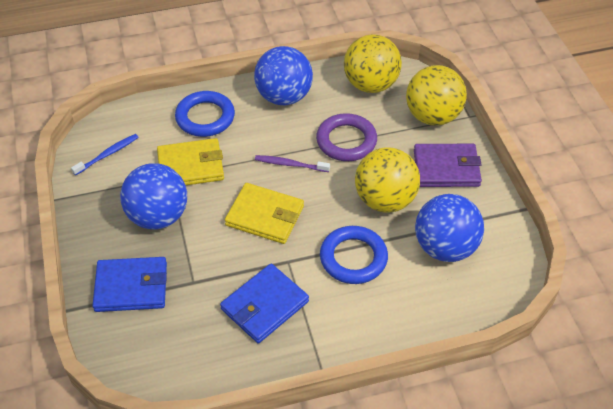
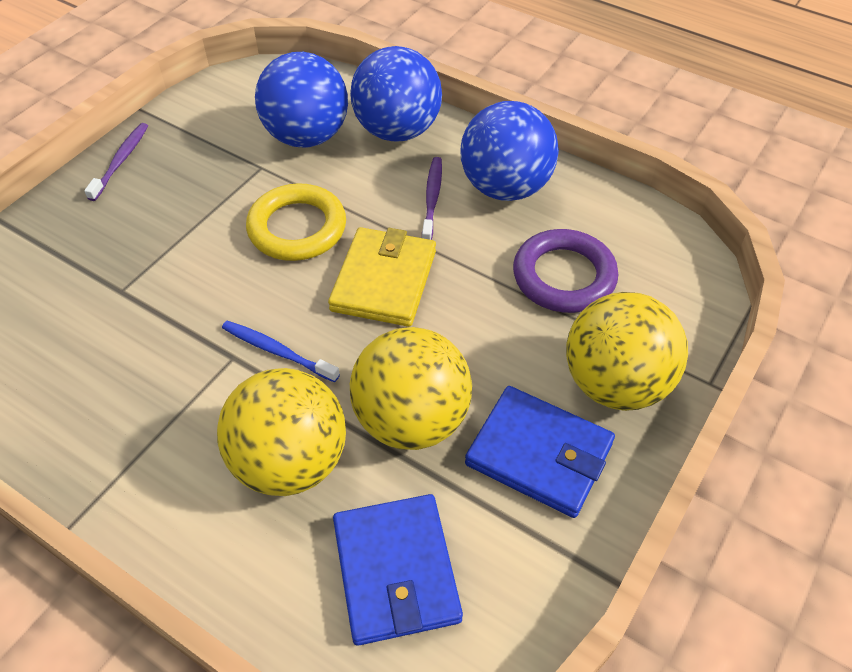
blue ring: [175,91,235,137] [320,226,388,284] = 2 -> none = 0
purple toothbrush: [255,155,330,172] = 1 -> [84,123,148,201] [422,157,442,240] = 2
purple wallet: [414,144,482,187] = 1 -> none = 0
yellow ring: none = 0 -> [246,183,346,261] = 1
yellow wallet: [157,138,224,185] [225,183,304,244] = 2 -> [328,227,436,327] = 1

